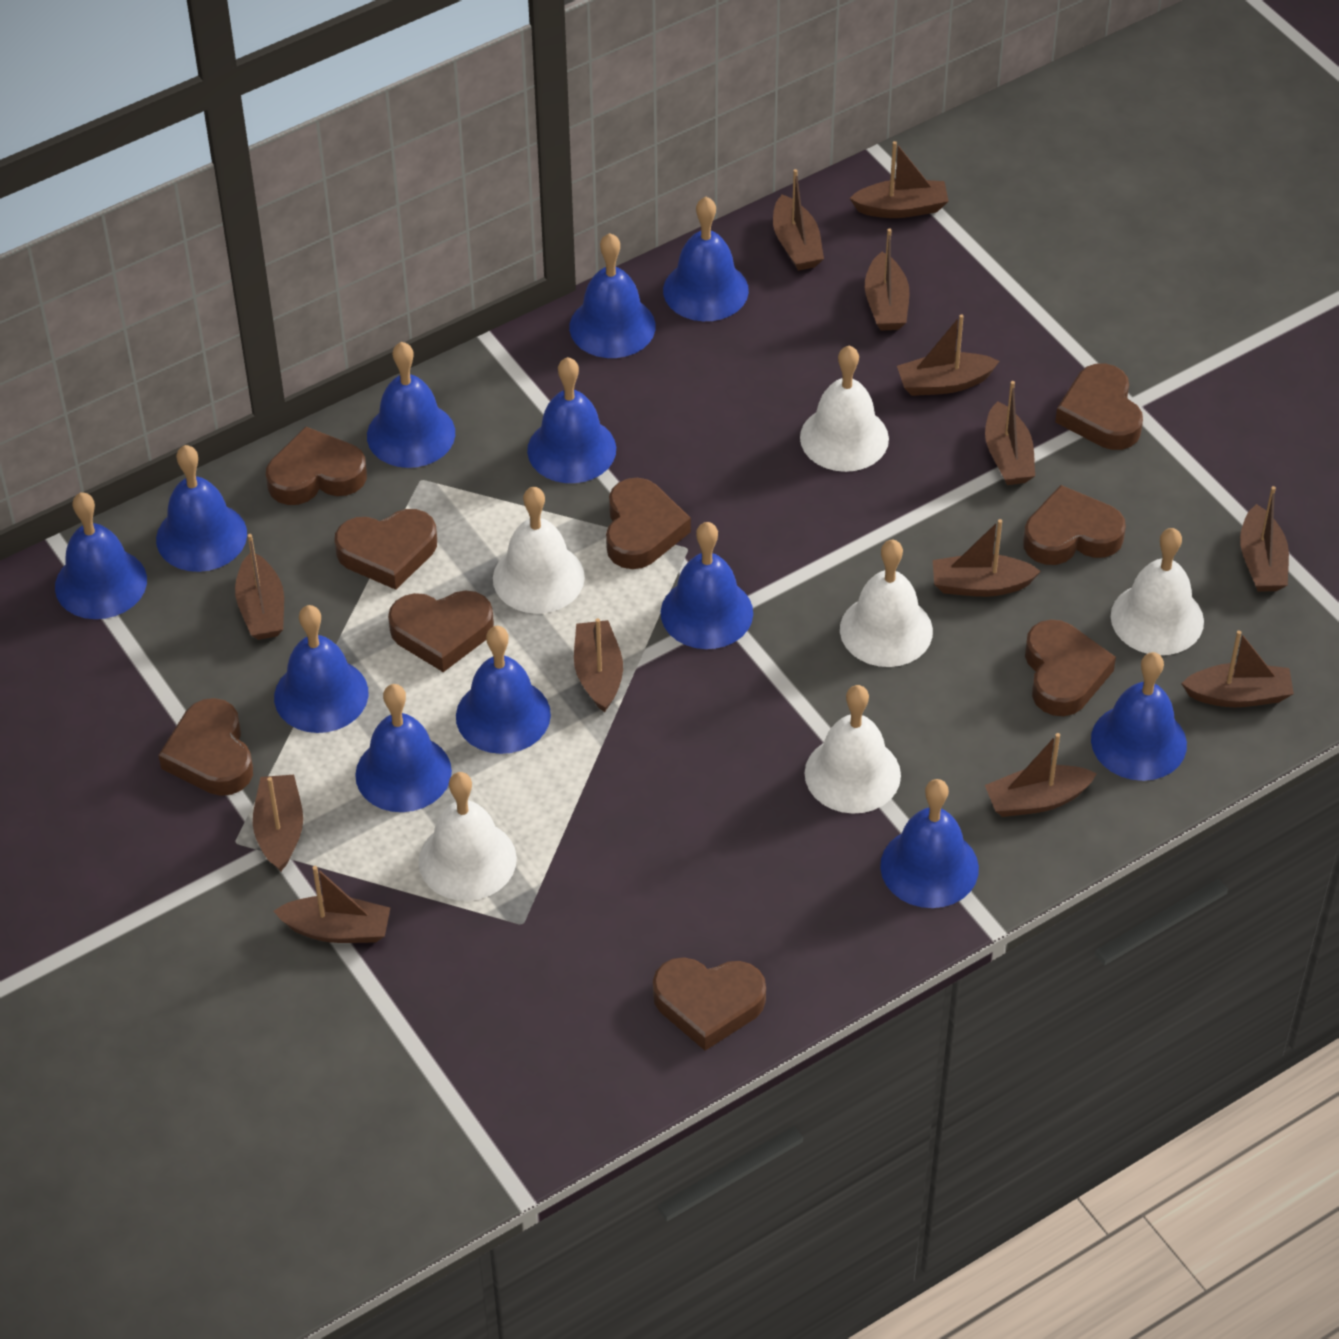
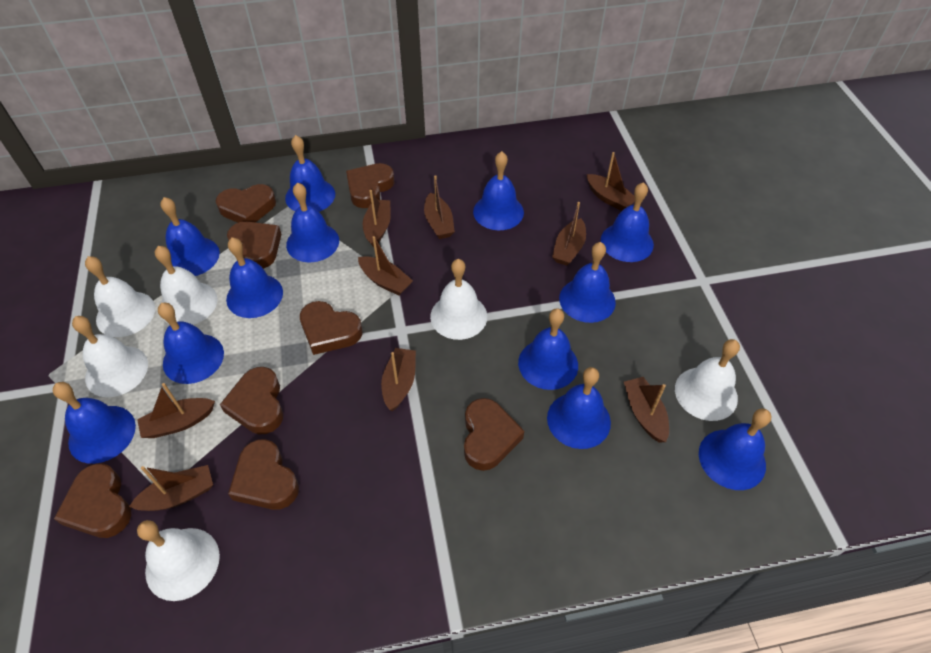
brown boat: [235,534,284,640] [253,775,303,872] [273,866,390,943] [574,618,623,713] [773,169,824,271] [850,141,949,218] [865,228,910,331] [897,314,999,396] [933,519,1041,597] [985,381,1035,485] [985,733,1097,817] [1181,630,1294,707] [1240,486,1289,592] = 13 -> [129,465,213,511] [137,383,215,438] [358,236,413,295] [363,190,391,247] [381,348,416,411] [424,175,455,239] [552,202,586,266] [587,152,635,211] [624,377,669,443] = 9
brown heart: [158,698,253,796] [266,427,367,505] [335,509,437,590] [388,590,494,672] [606,478,691,569] [653,957,766,1051] [1023,485,1126,565] [1025,619,1116,716] [1055,363,1143,450] = 9 -> [54,463,131,538] [216,184,276,223] [220,367,283,434] [227,222,281,269] [228,439,299,510] [300,301,363,355] [346,163,394,208] [464,398,524,471] = 8

